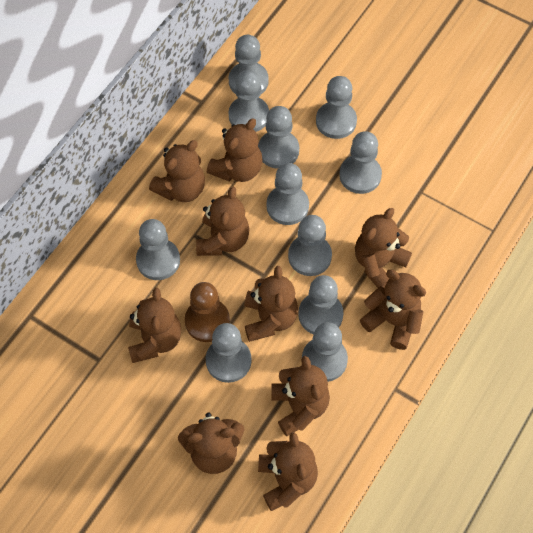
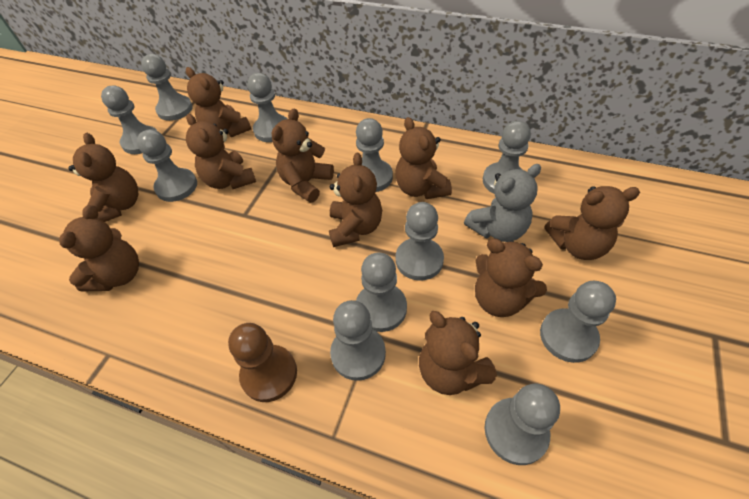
grey teddy bear: none = 0 -> [464,164,541,242] = 1

